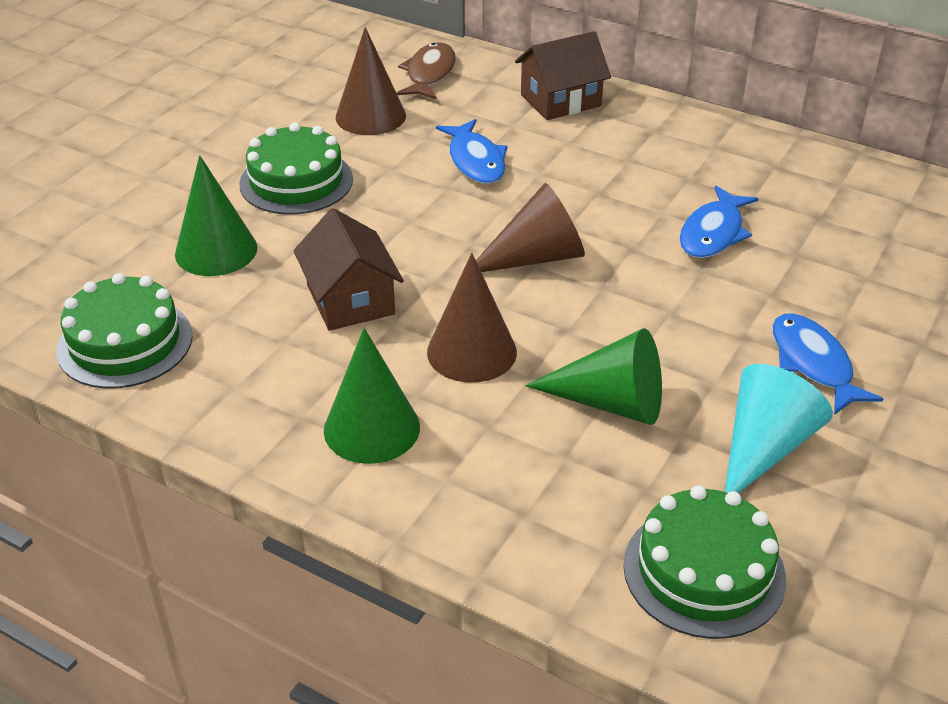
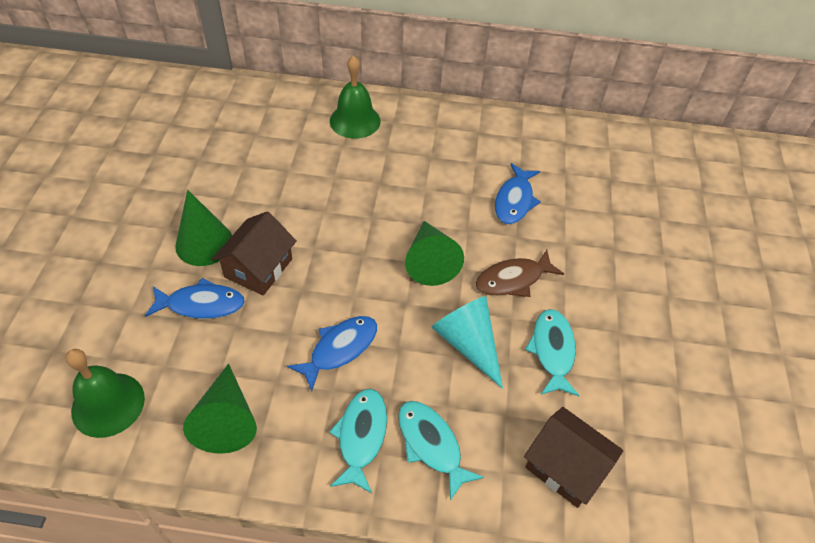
brown cone: [336,27,406,135] [427,253,517,383] [476,183,585,272] = 3 -> none = 0
green bell: none = 0 -> [66,349,145,438] [330,55,381,139] = 2
green cake: [56,273,193,389] [239,123,353,215] [623,485,786,639] = 3 -> none = 0
turquoise fish: none = 0 -> [329,389,387,493] [398,401,484,501] [525,309,579,396] = 3

